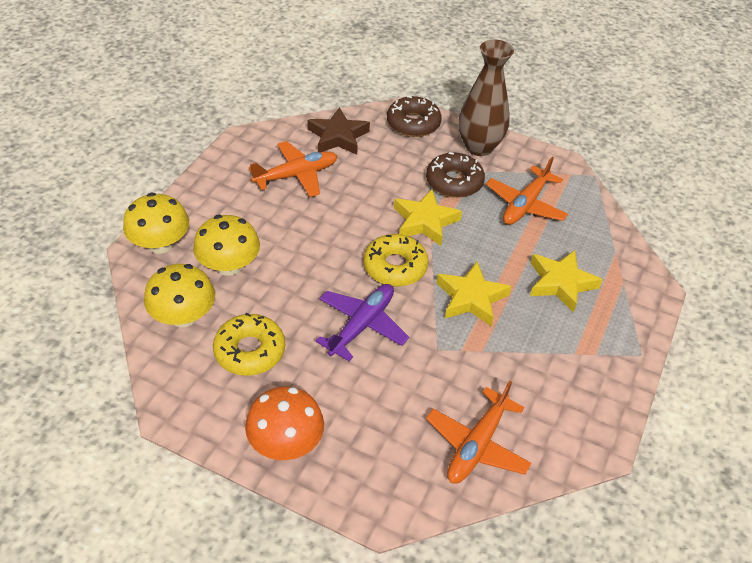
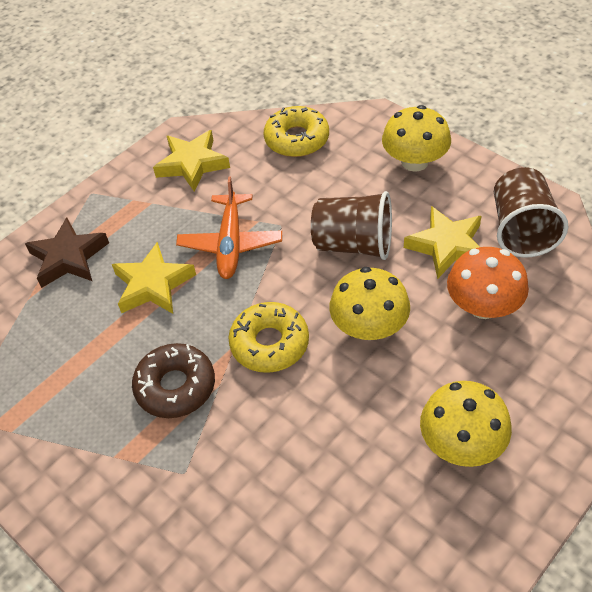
brown cup: none = 0 -> [311,191,392,260] [494,167,568,258] = 2
brown donut: [387,96,442,137] [426,152,485,198] = 2 -> [132,343,215,418] = 1
brown vase: [458,40,514,156] = 1 -> none = 0
orange plane: [249,141,338,197] [426,381,532,484] [486,157,568,225] = 3 -> [176,177,282,279] = 1
purple plane: [315,284,409,361] = 1 -> none = 0

